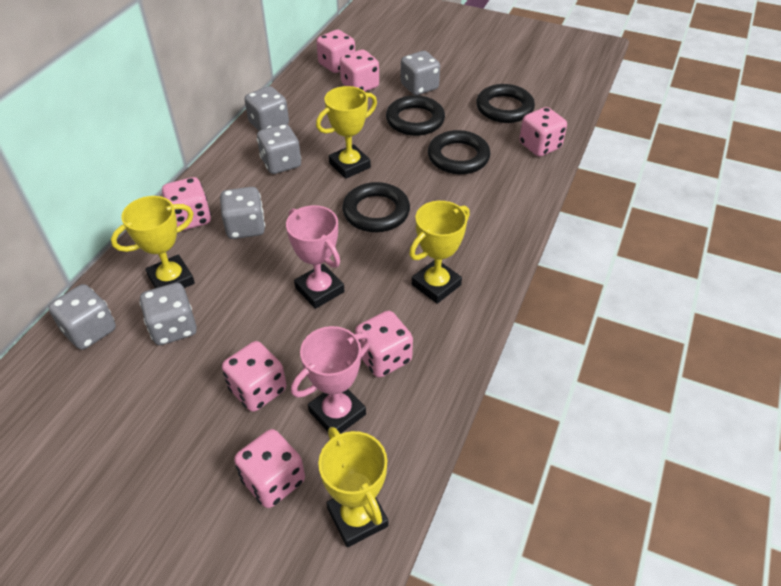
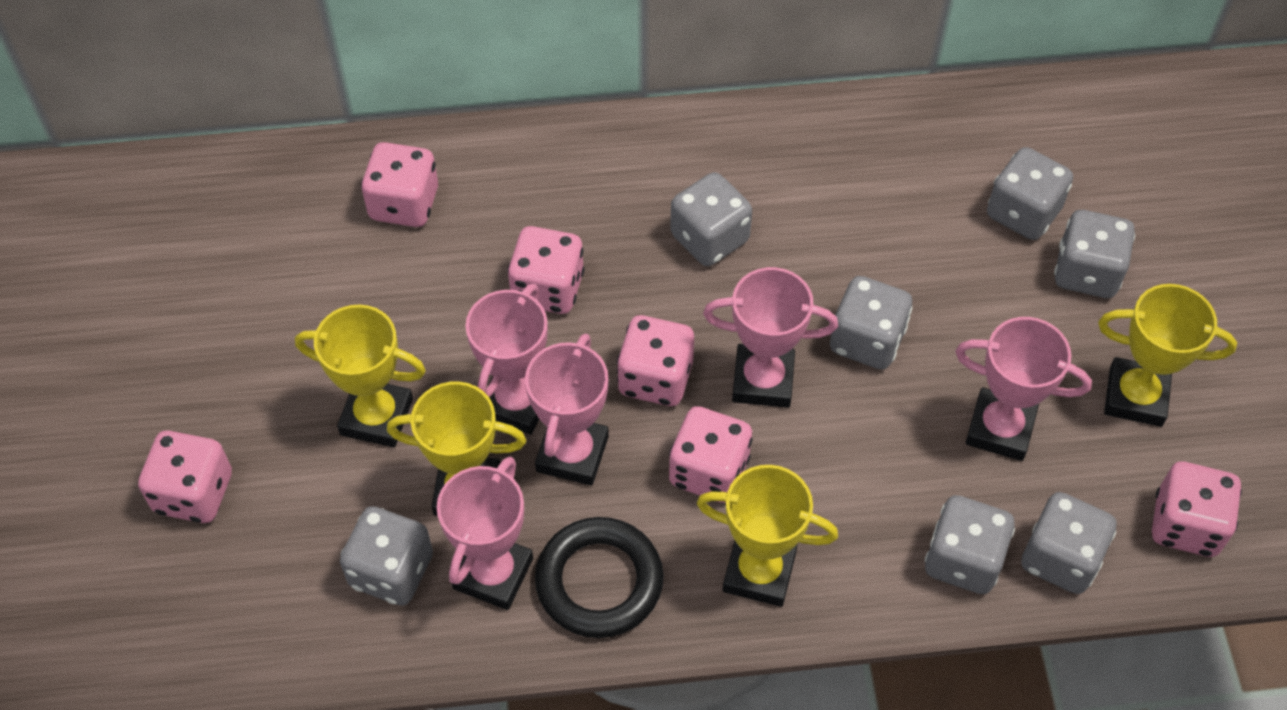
black ring: [342,182,410,232] [386,95,445,136] [428,130,490,174] [476,84,535,123] = 4 -> [535,517,664,638] = 1
grey dice: [48,284,116,350] [139,283,197,345] [220,187,265,239] [244,86,289,131] [257,124,301,174] [401,51,440,95] = 6 -> [340,506,433,606] [670,172,752,266] [830,276,913,369] [925,495,1015,594] [987,147,1073,240] [1021,492,1116,594] [1054,210,1135,298] = 7
pink dice: [162,177,211,231] [222,341,286,412] [234,429,305,508] [316,30,355,73] [340,49,379,92] [355,311,413,378] [519,107,567,157] = 7 -> [138,431,232,523] [361,142,438,227] [507,226,584,314] [617,315,694,406] [669,406,753,503] [1152,462,1242,557] = 6
pink trophy: [286,205,344,309] [291,326,371,434] = 2 -> [437,457,533,610] [465,284,548,435] [525,333,609,486] [703,267,838,408] [955,317,1092,461] = 5

